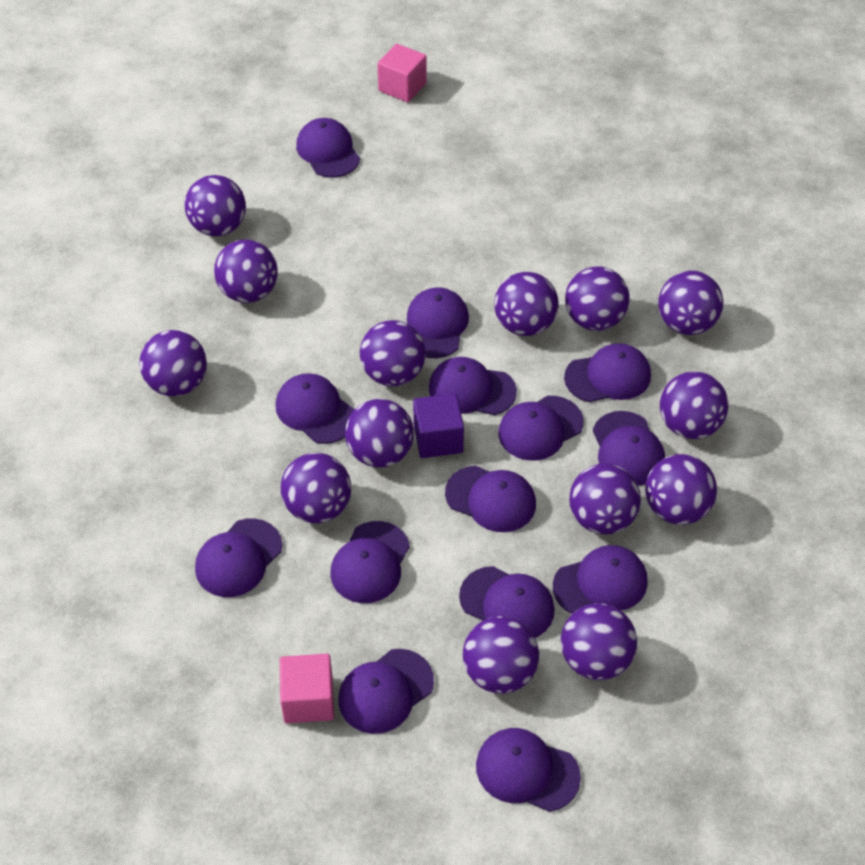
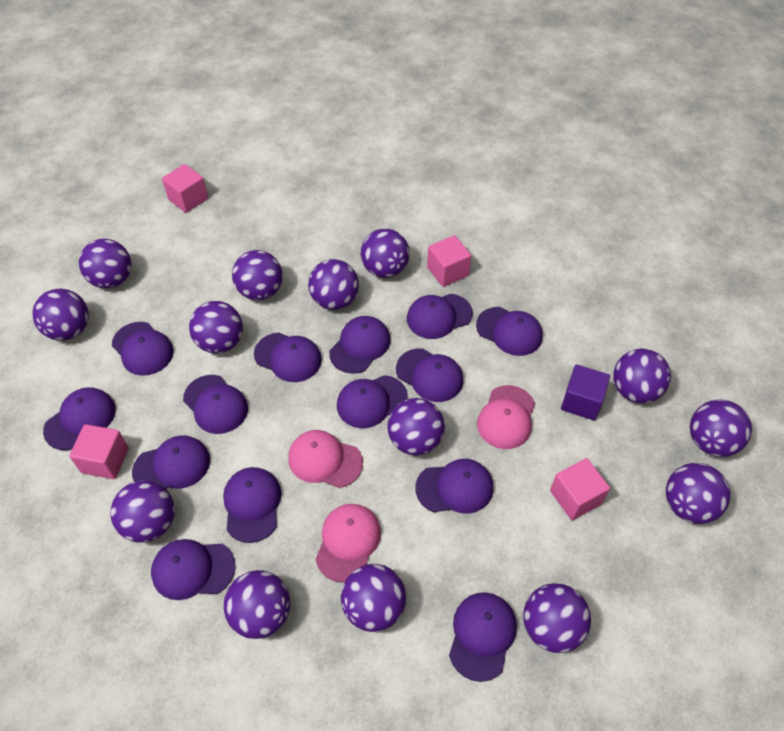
pink cap: none = 0 -> [288,430,363,488] [315,504,381,583] [477,385,535,449] = 3
pink cube: [280,654,334,723] [378,44,427,102] = 2 -> [69,424,129,479] [162,164,208,213] [427,235,471,287] [550,458,610,520] = 4

